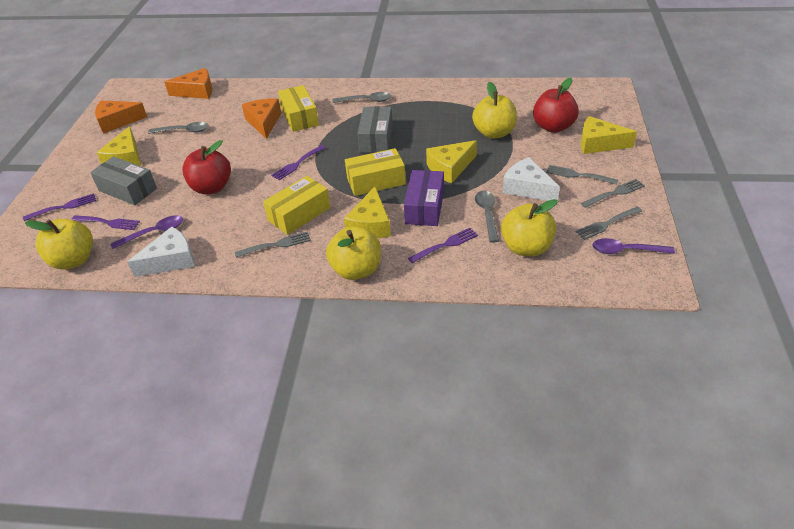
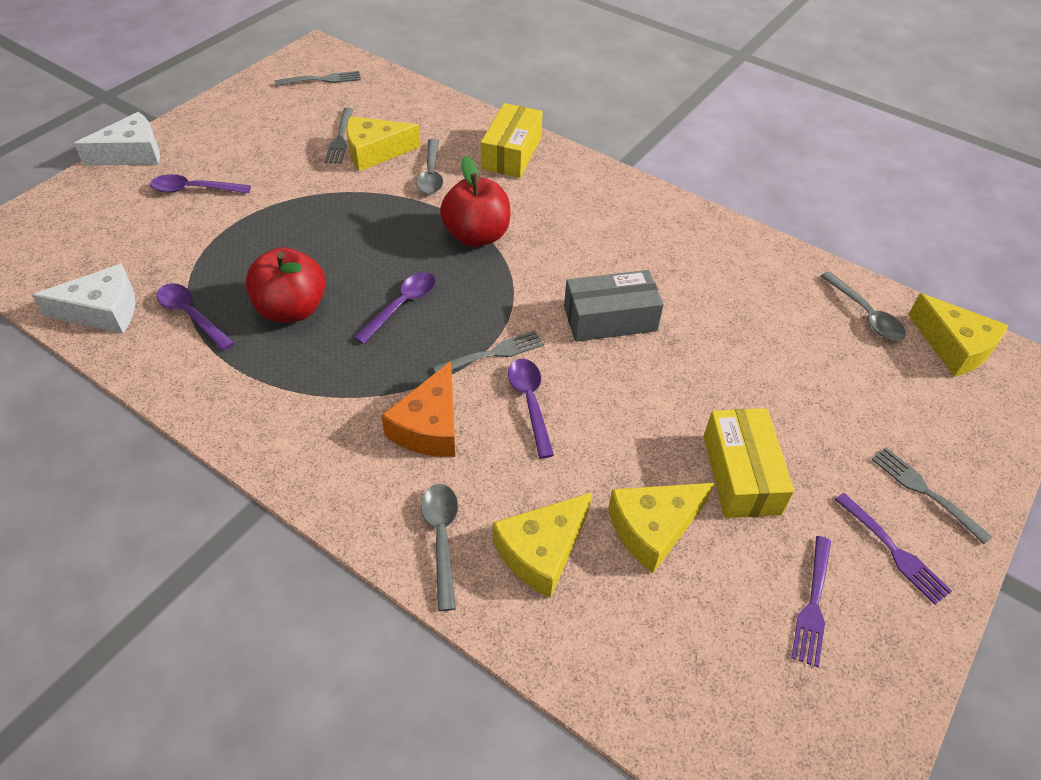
grey box: [90,156,157,205] [357,106,393,153] = 2 -> [564,270,664,342] = 1
orange cheese: [95,101,147,134] [164,68,212,99] [242,98,281,139] = 3 -> [381,361,455,457] = 1
purple box: [404,170,444,226] = 1 -> none = 0
purple fork: [23,193,96,221] [71,215,140,230] [271,145,326,180] [408,228,478,263] = 4 -> [791,536,831,667] [835,493,952,605] = 2
purple spoon: [110,215,183,249] [592,238,675,254] = 2 -> [150,174,251,193] [156,283,234,351] [354,272,436,344] [508,359,554,459] = 4
yellow apple: [25,219,93,270] [326,226,381,280] [472,82,517,139] [501,199,558,256] = 4 -> none = 0
yellow box: [263,176,330,235] [278,85,319,132] [345,148,406,196] = 3 -> [481,103,543,178] [703,408,794,518] = 2

